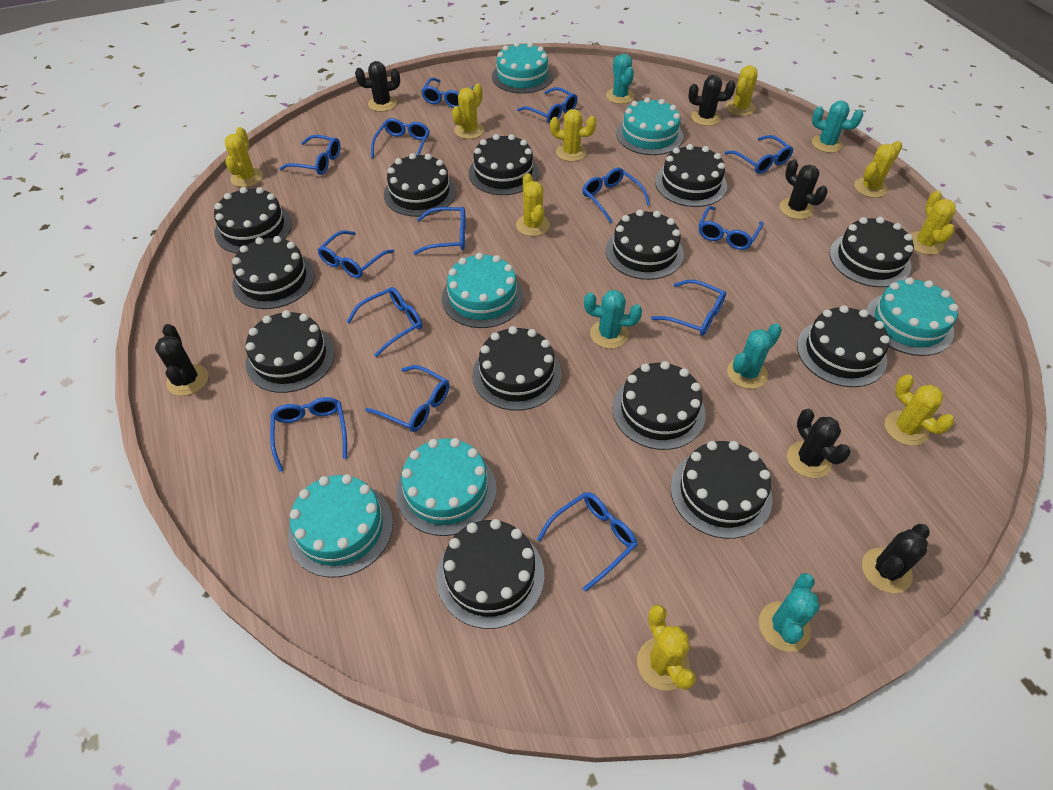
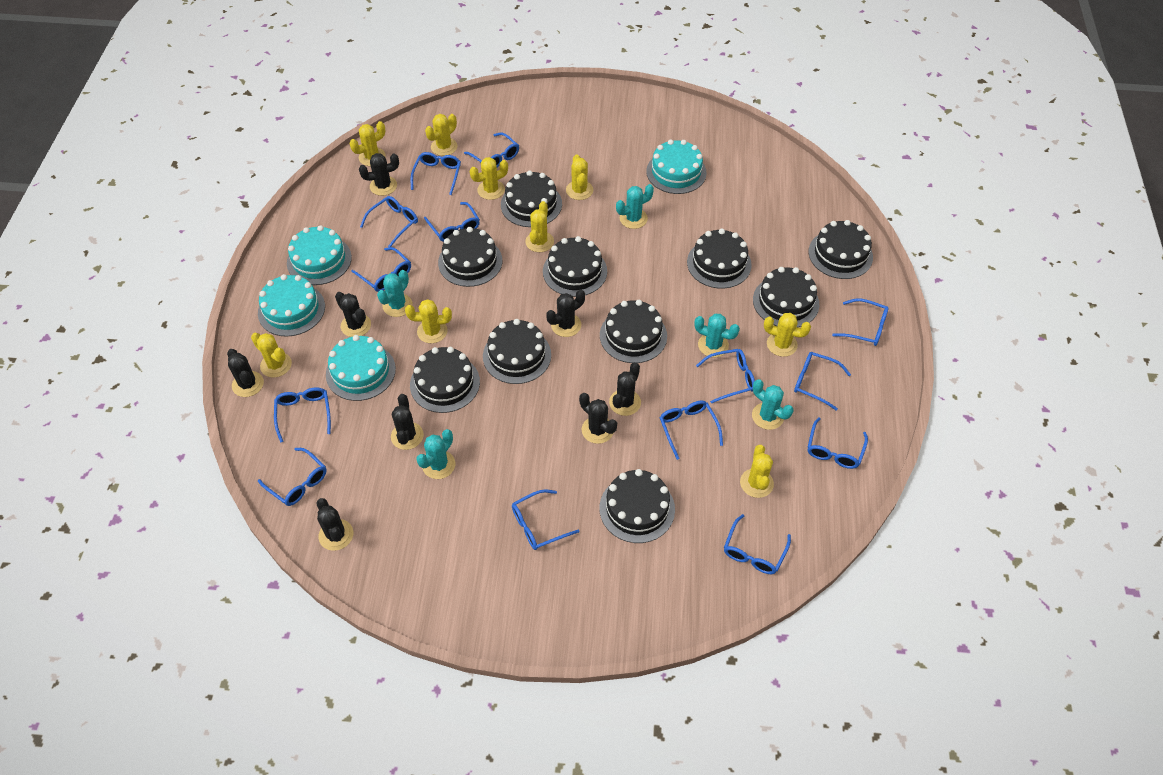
black cactus: [155,324,208,396] [355,61,400,112] [688,75,736,126] [780,159,828,219] [787,409,851,478] [862,524,930,593] = 6 -> [227,349,264,397] [317,498,353,551] [335,292,371,337] [359,153,399,196] [391,394,424,450] [546,289,585,337] [579,393,617,444] [609,362,641,416] = 8
black cake: [214,187,292,253] [232,236,315,309] [245,310,335,393] [384,153,456,217] [436,519,544,629] [469,134,539,195] [472,326,561,411] [606,210,684,280] [612,361,706,450] [655,144,727,207] [670,441,772,539] [797,305,890,387] [830,217,914,287] = 13 -> [410,347,480,413] [438,227,502,287] [483,319,551,384] [501,170,562,227] [543,236,607,297] [599,469,675,543] [600,300,667,363] [687,229,752,289] [753,267,819,327] [808,220,873,279] = 10
turquoise cake: [288,474,393,578] [396,438,497,536] [442,253,524,328] [492,42,553,94] [616,97,683,155] [866,277,959,356] = 6 -> [258,274,325,337] [287,225,352,285] [326,335,396,401] [646,140,707,194] = 4

